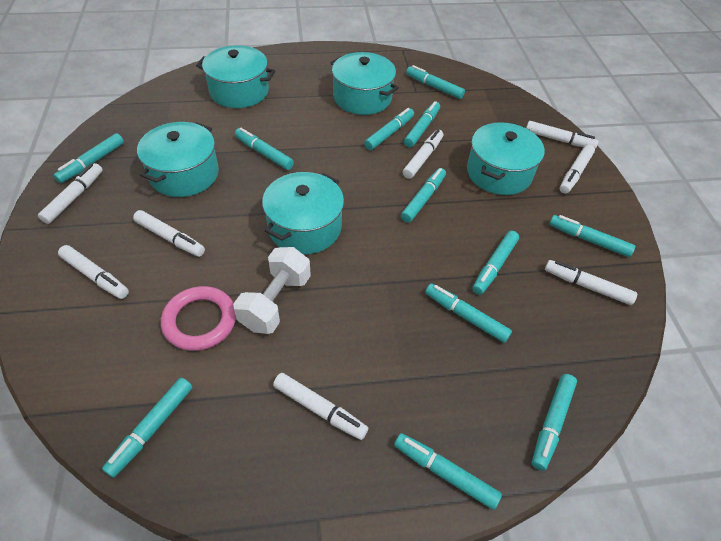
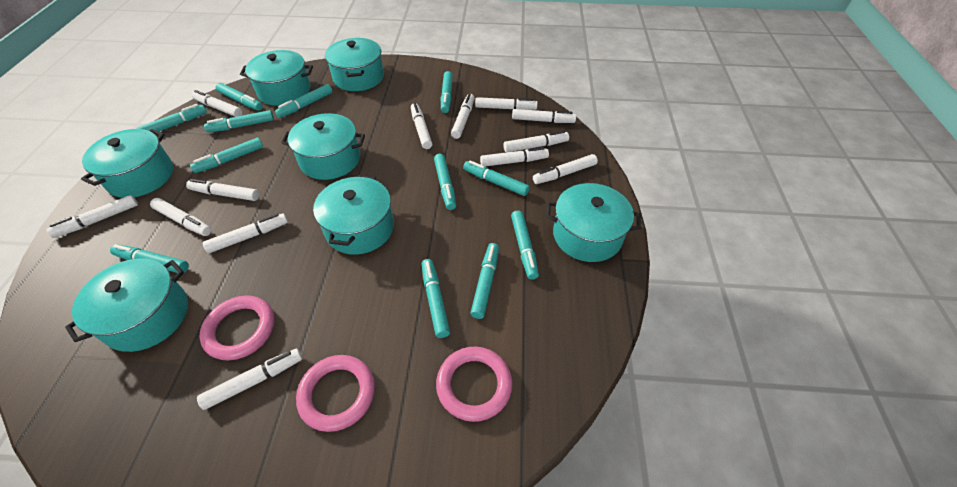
pink ring: [161,286,236,351] = 1 -> [200,295,274,360] [296,355,375,432] [436,347,512,422] = 3
turquoise pot: [137,122,219,197] [196,45,275,108] [262,172,344,255] [330,52,399,115] [467,122,545,195] = 5 -> [65,258,188,352] [81,129,173,198] [240,50,313,106] [281,113,365,180] [313,175,394,255] [325,38,384,91] [546,183,641,262] = 7
white dumbbell: [233,247,311,334] = 1 -> none = 0
white marker: [38,163,103,224] [58,245,129,299] [133,210,205,257] [273,373,368,440] [403,129,443,179] [526,121,599,149] [545,260,637,305] [560,145,595,193] = 8 -> [47,195,138,238] [150,198,211,236] [186,179,259,201] [192,90,242,117] [197,348,302,410] [203,213,288,253] [411,103,432,149] [451,94,475,139] [475,97,538,110] [480,147,549,166] [503,131,569,152] [512,109,576,123] [533,154,598,184] = 13

